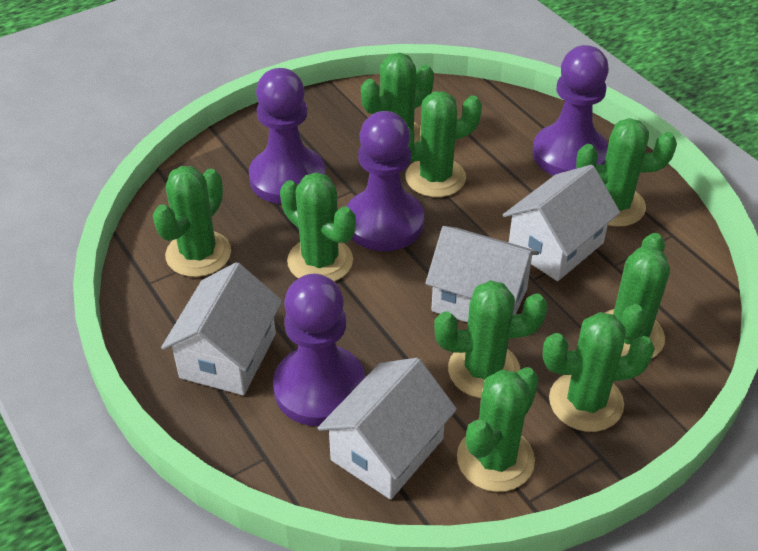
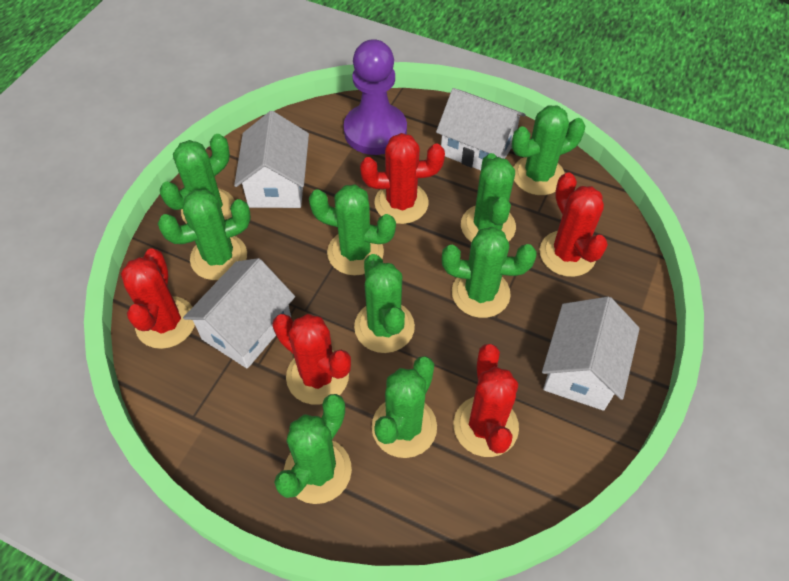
purple pawn: [249,68,326,204] [273,274,365,426] [346,111,424,251] [533,45,609,176] = 4 -> [344,39,407,155] = 1
red cactus: none = 0 -> [121,248,195,349] [272,314,351,405] [360,133,445,224] [454,344,519,457] [540,172,608,277] = 5

